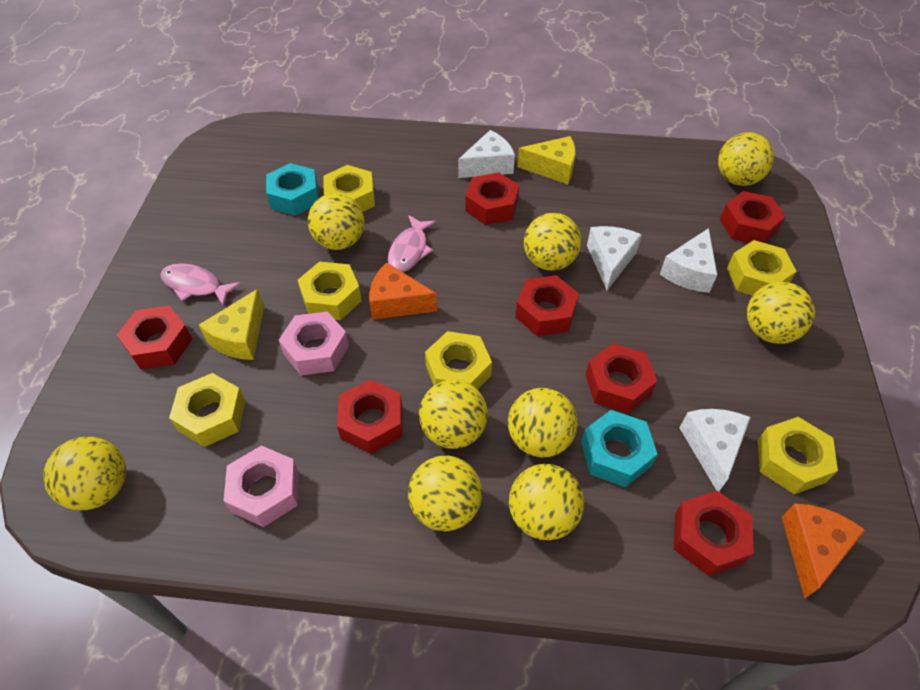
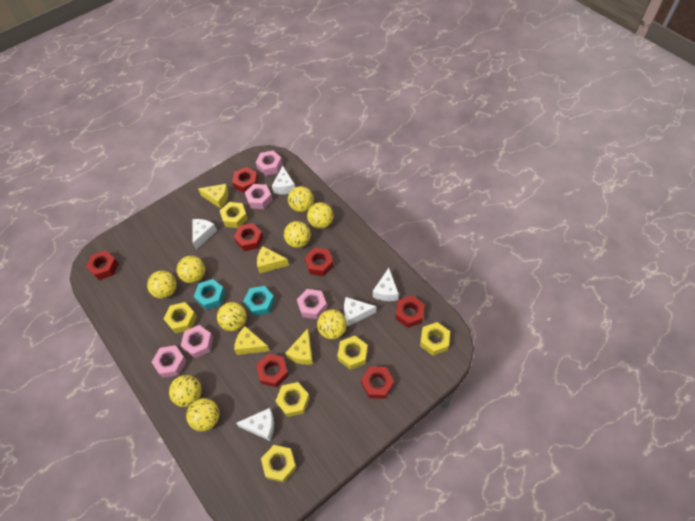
orange cheese: [369,263,438,320] [782,504,865,598] = 2 -> none = 0
pink fish: [160,264,241,306] [388,215,436,272] = 2 -> none = 0
pink nut: [224,446,299,527] [279,311,349,375] = 2 -> [152,345,187,378] [181,325,214,358] [245,184,273,209] [256,151,282,176] [297,289,327,319] = 5
white cheese: [458,130,515,178] [587,226,642,290] [660,228,717,293] [680,409,751,491] = 4 -> [192,219,217,250] [236,408,274,441] [272,166,295,194] [344,297,376,326] [373,268,399,301] = 5
yellow cheese: [199,289,264,360] [517,136,576,184] = 2 -> [198,184,229,208] [234,326,270,355] [257,246,289,273] [286,329,313,365] = 4

